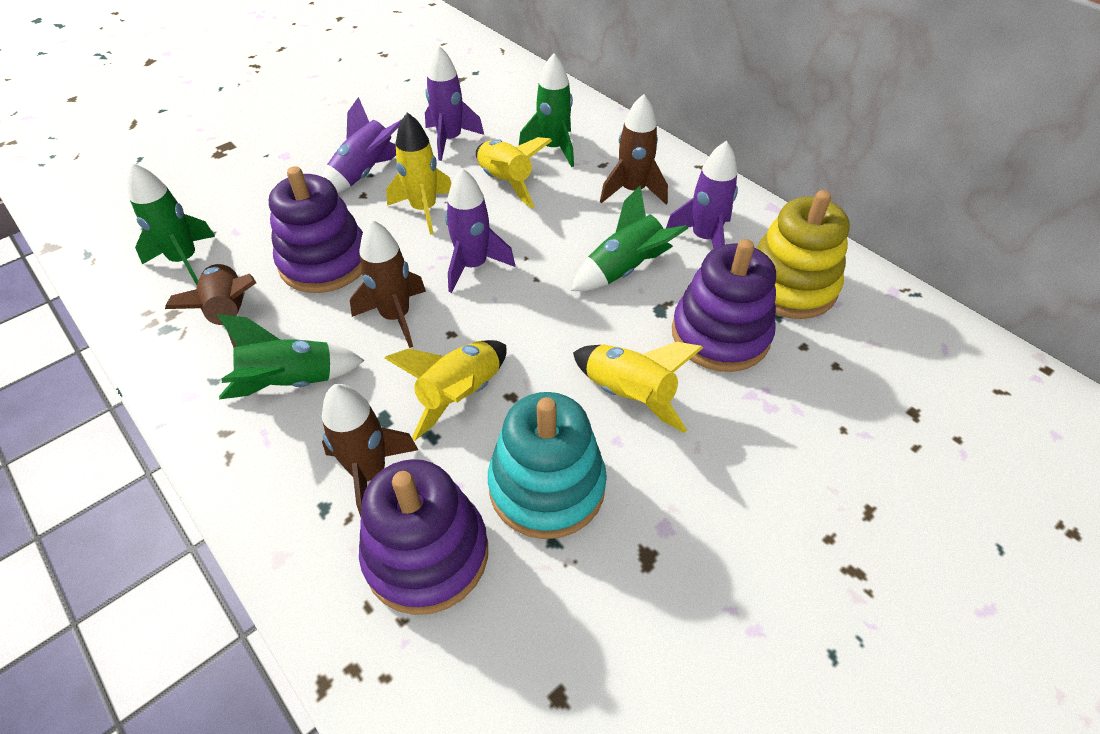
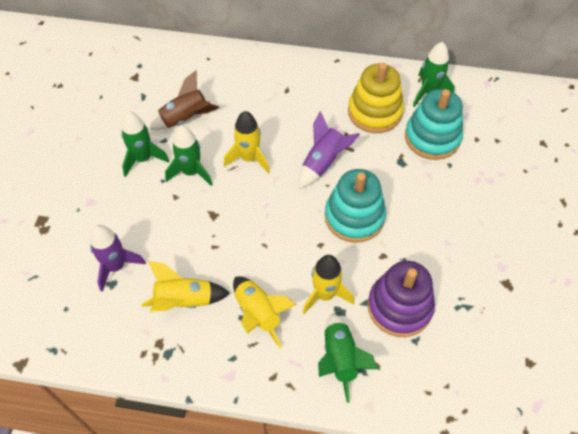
brown rocket: [165,264,256,348] [322,384,418,517] [350,219,426,348] [600,94,668,204] = 4 -> [147,70,219,130] = 1
purple rocket: [322,97,401,193] [425,45,484,161] [445,168,515,293] [666,141,738,249] = 4 -> [90,225,146,292] [299,111,360,189] = 2
purple stacking toy: [269,166,363,293] [359,459,488,615] [672,239,776,372] = 3 -> [368,261,435,337] = 1
turquoise stacking toy: [488,392,607,539] = 1 -> [325,169,386,243] [405,89,463,160] = 2

